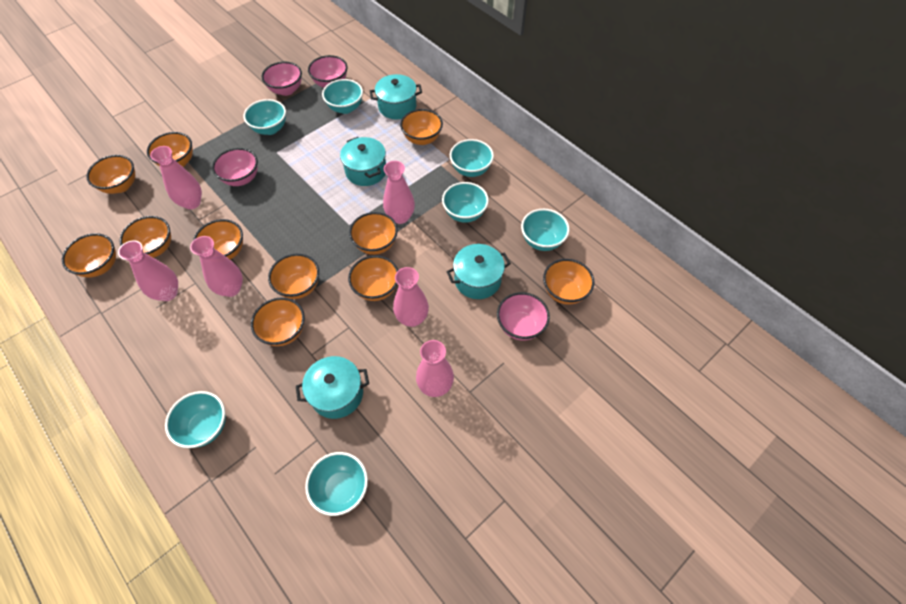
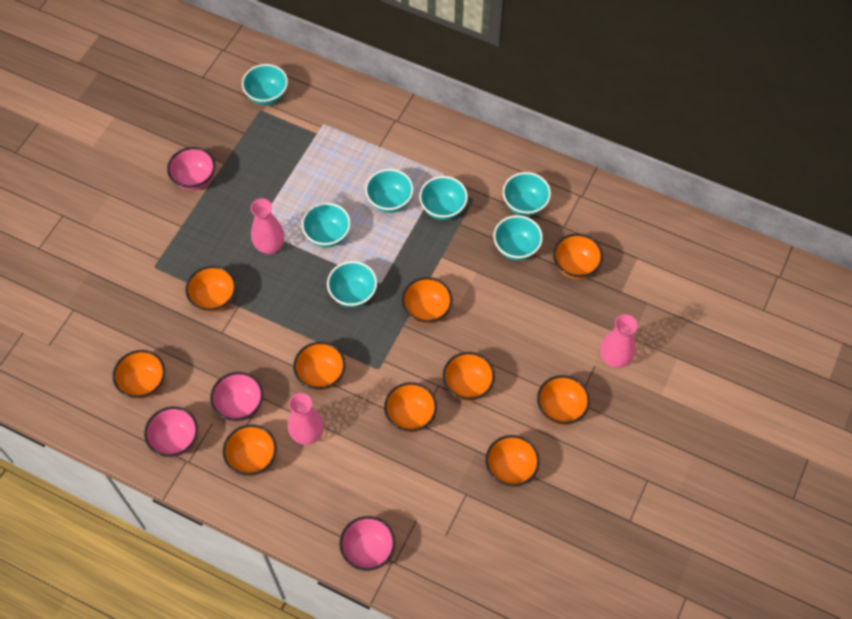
orange bowl: [62,233,116,278] [86,155,135,194] [120,216,171,258] [147,132,193,167] [193,219,243,259] [251,298,305,346] [268,254,319,299] [348,255,398,301] [349,212,398,255] [400,109,443,145] [543,259,594,305] = 11 -> [113,350,165,399] [186,266,236,312] [223,425,277,476] [293,342,345,390] [384,382,437,432] [402,277,452,324] [443,352,495,401] [485,435,540,487] [537,375,590,425] [553,233,603,279] = 10
pink vase: [118,240,178,301] [150,146,202,209] [190,236,243,297] [383,161,415,224] [393,267,429,327] [416,340,454,397] = 6 -> [251,199,285,254] [288,393,324,445] [600,315,638,368] = 3
turquoise pot: [296,356,369,419] [340,137,386,186] [370,74,422,119] [446,244,511,299] = 4 -> none = 0

